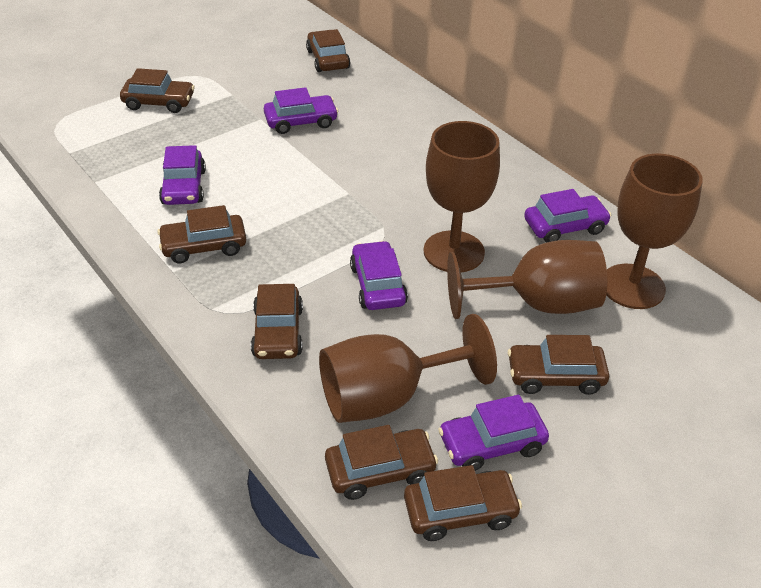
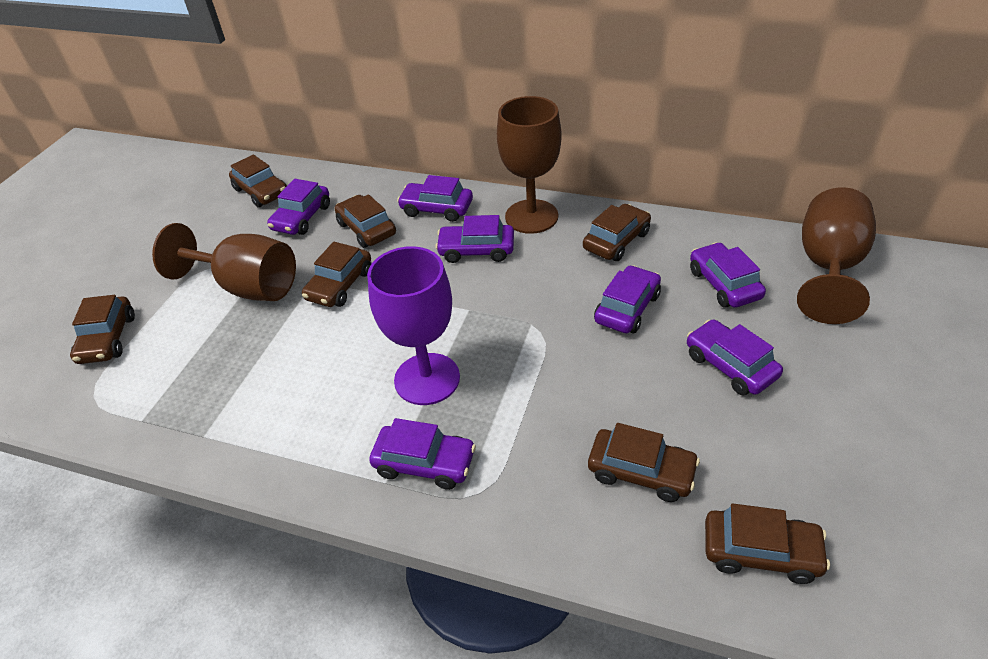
brown goblet: [319,314,497,423] [424,121,500,272] [447,240,607,319] [606,154,703,309] = 4 -> [152,223,296,301] [497,96,562,234] [797,187,876,324] = 3
purple car: [159,145,206,205] [264,87,338,134] [350,241,408,310] [438,395,549,471] [524,189,611,243] = 5 -> [267,179,330,235] [369,418,476,490] [397,175,473,222] [435,215,514,263] [594,265,661,333] [687,319,783,396] [690,242,766,308] = 7
purple goblet: none = 0 -> [367,246,460,405] = 1

